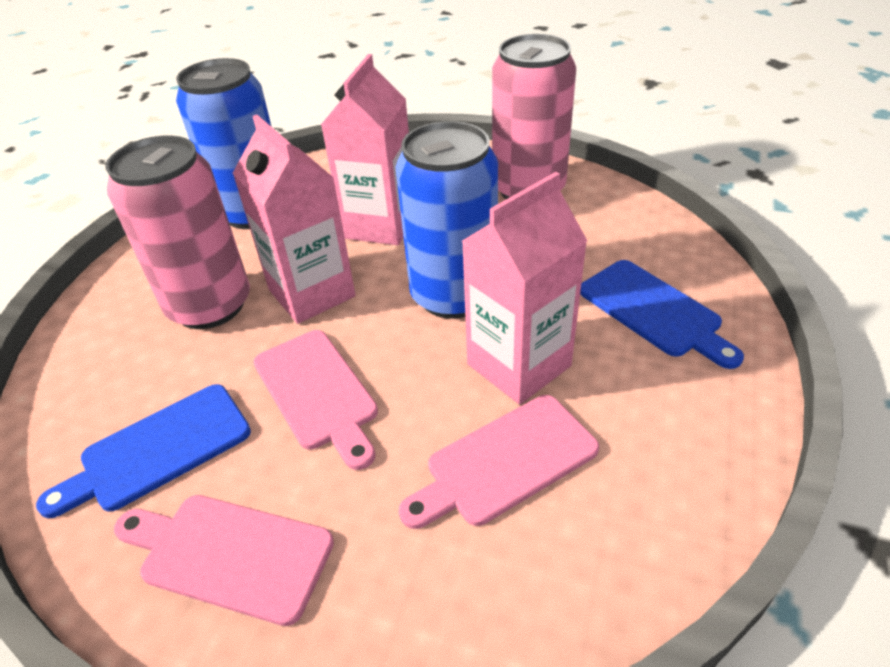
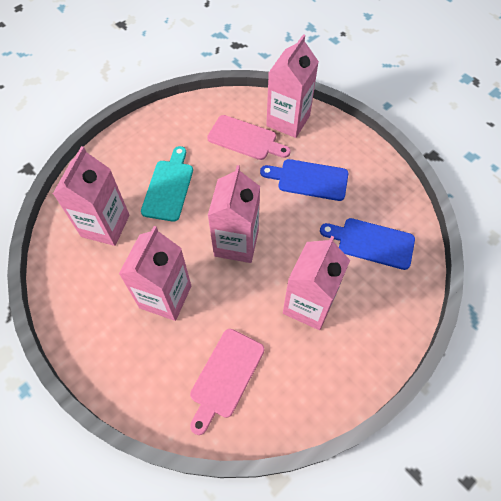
blue can: [176,58,272,229] [395,121,498,319] = 2 -> none = 0
pink can: [105,135,250,329] [492,34,576,199] = 2 -> none = 0
pink carton: [233,115,355,324] [321,54,409,245] [462,172,587,405] = 3 -> [53,146,130,246] [119,226,191,321] [208,165,260,263] [266,34,319,138] [283,236,350,330] = 5
pink cutting board: [114,495,334,626] [253,330,378,470] [399,395,599,529] = 3 -> [190,329,264,435] [207,115,291,160] = 2
turquoise cutting board: none = 0 -> [141,146,193,222] = 1

